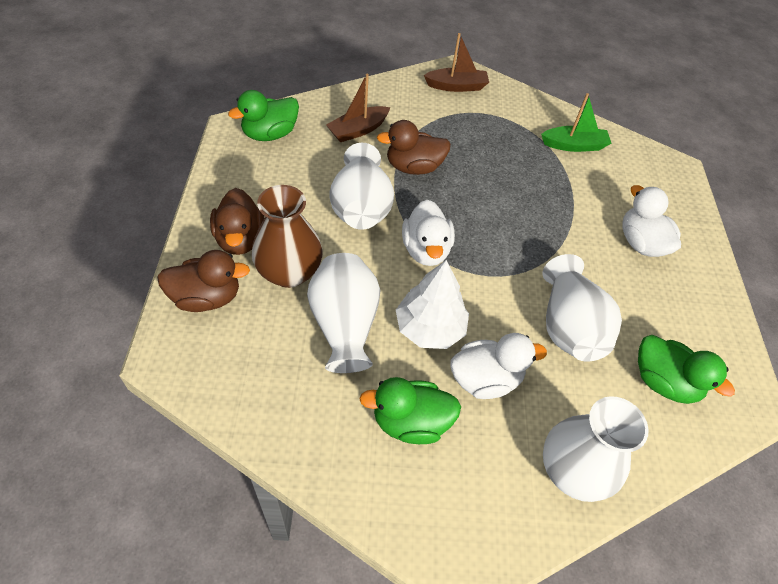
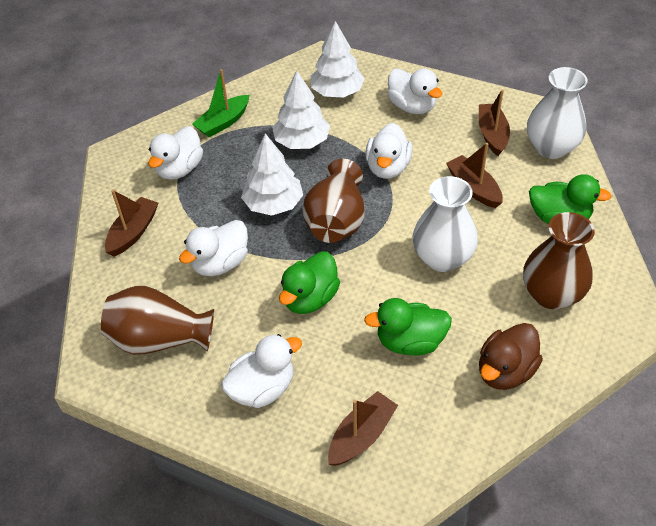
brown boat: [326,74,391,142] [424,33,489,92] = 2 -> [105,190,158,256] [328,391,398,466] [446,143,503,208] [479,89,510,156] = 4
brown duck: [157,250,250,312] [210,188,264,255] [377,120,451,175] = 3 -> [479,323,543,390] = 1
brown vase: [251,185,323,288] = 1 -> [101,286,214,355] [303,159,365,243] [523,212,595,309] = 3
white duck: [402,200,455,266] [451,333,547,399] [622,185,681,257] = 3 -> [148,126,203,180] [179,220,248,276] [221,334,302,408] [365,123,413,179] [387,68,442,114] = 5
white tree: [396,260,469,349] = 1 -> [241,134,303,216] [272,71,330,149] [310,21,365,98] = 3
white vase: [307,253,380,373] [330,143,394,230] [542,254,622,361] [543,396,648,502] = 4 -> [413,176,478,272] [527,67,588,159] = 2

